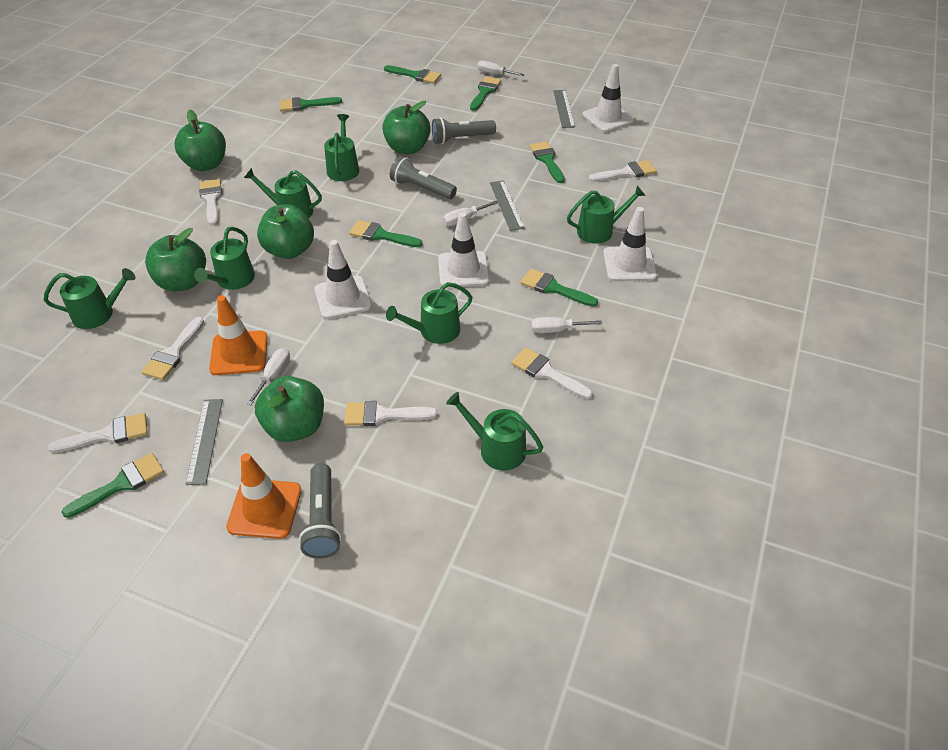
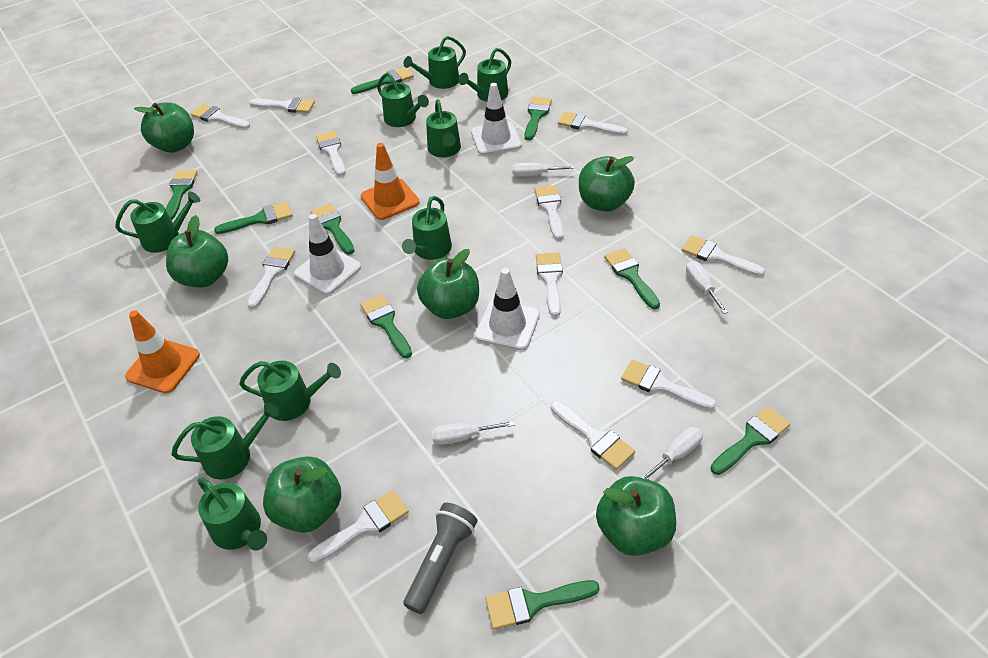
green apple: [145,228,206,291] [175,109,226,171] [255,376,324,442] [257,204,314,259] [382,101,431,154] = 5 -> [134,102,194,153] [166,215,228,287] [263,456,341,533] [417,249,479,319] [579,156,635,212] [596,476,676,556] = 6
green brush: [62,453,164,518] [279,97,342,112] [349,220,423,247] [384,65,441,84] [470,76,501,111] [520,269,598,307] [529,141,565,183] = 7 -> [166,170,197,220] [214,202,293,234] [311,203,354,254] [351,67,414,94] [360,294,412,358] [485,580,600,630] [525,97,552,140] [604,248,660,309] [710,406,790,475] = 9
green watering can: [44,268,136,329] [194,227,255,290] [244,168,322,219] [324,114,359,181] [386,282,472,344] [446,392,543,471] [567,186,646,244] = 7 -> [115,192,200,253] [172,402,279,480] [198,477,267,551] [239,361,341,421] [377,73,429,127] [402,196,452,260] [404,36,466,89] [426,99,461,157] [458,48,511,102] = 9
grey flashlight: [299,463,342,559] [390,156,457,199] [432,117,496,144] = 3 -> [404,503,477,614] = 1
grey ruler: [186,399,223,485] [490,180,525,231] [553,90,575,128] = 3 -> none = 0
white brush: [48,413,148,453] [141,317,204,380] [199,179,222,226] [344,401,438,426] [511,348,593,399] [589,160,657,182] = 6 -> [191,104,250,129] [247,247,295,309] [249,97,315,113] [307,490,409,564] [316,131,345,176] [535,185,564,240] [536,253,563,317] [551,401,635,470] [558,111,628,135] [621,359,716,410] [682,235,765,276] = 11
white traffic cone: [314,240,372,319] [438,212,490,288] [583,64,634,132] [603,207,657,281] = 4 -> [294,214,361,295] [471,83,522,155] [475,268,540,350] = 3

